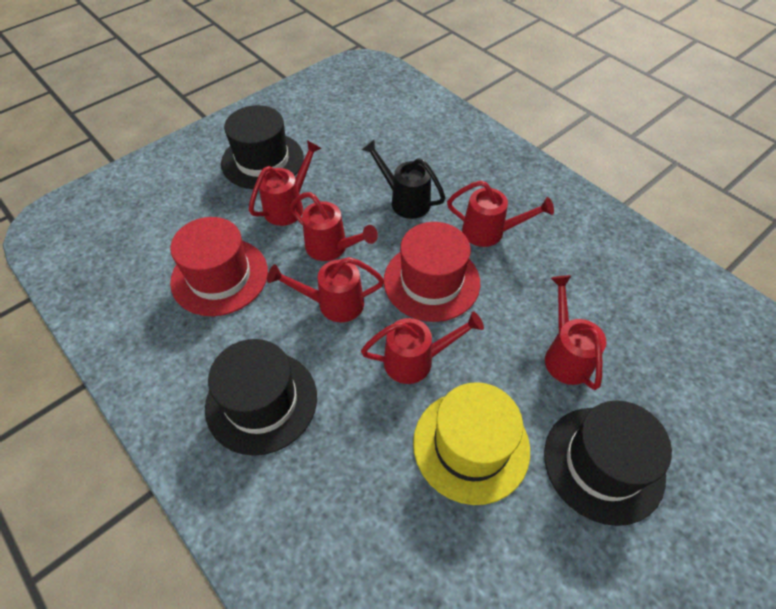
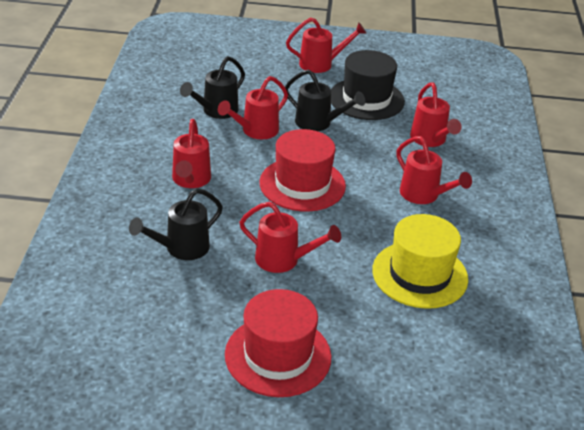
black hat: [205,339,317,456] [221,105,304,189] [544,400,672,526] = 3 -> [331,50,405,120] = 1
black watering can: [362,139,445,219] = 1 -> [129,188,223,260] [180,56,245,119] [285,69,365,131] = 3

